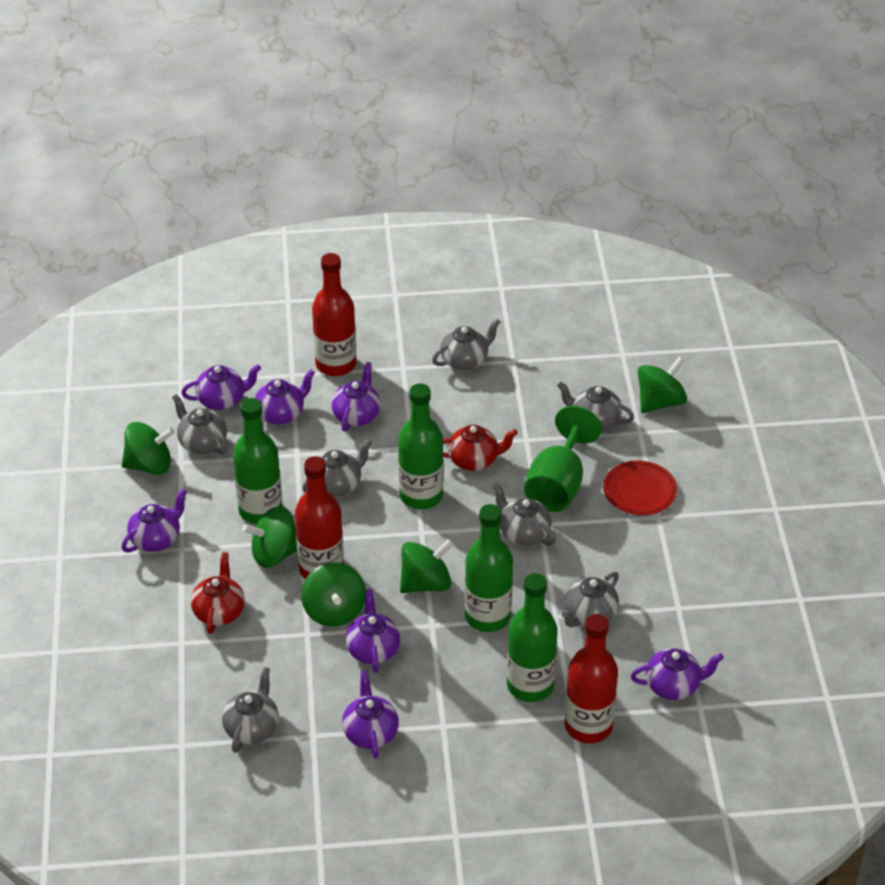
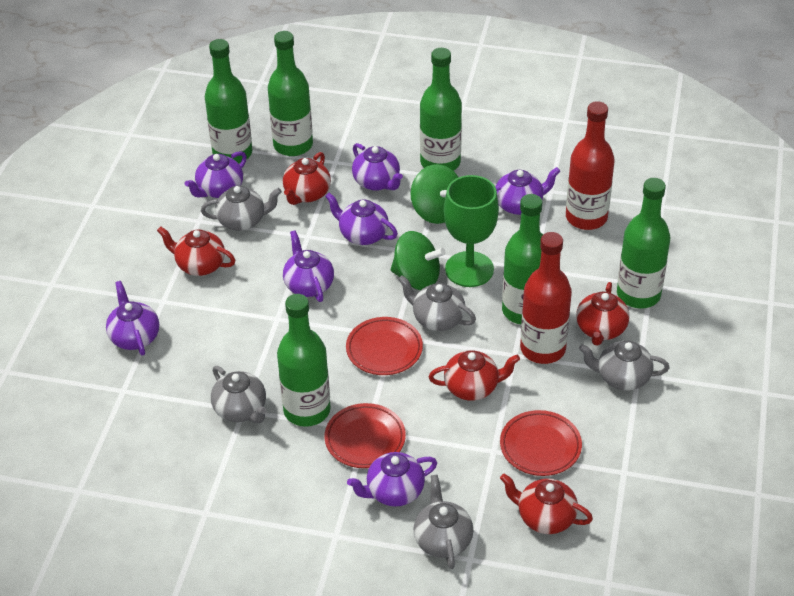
green bottle: [233,398,282,524] [398,383,444,509] [465,504,513,632] [507,573,558,702] = 4 -> [205,39,252,163] [268,31,313,156] [277,294,331,427] [420,48,462,171] [502,194,543,324] [617,178,670,309] = 6
green spinning top: [122,422,175,475] [242,506,297,568] [301,562,366,627] [400,539,453,593] [638,357,687,413] = 5 -> [391,231,446,290] [411,164,459,224] = 2
grey teapot: [172,394,227,455] [222,667,279,753] [302,439,372,497] [432,318,500,370] [493,483,555,546] [557,381,634,431] [562,572,619,627] = 7 -> [201,186,282,231] [211,366,267,423] [398,275,476,331] [413,475,473,569] [579,341,670,391] = 5
red bottle: [295,456,344,579] [312,253,356,376] [565,614,618,743] = 3 -> [520,232,572,364] [566,101,615,230] = 2
red plate: [603,461,677,515] = 1 -> [325,403,406,468] [346,317,423,375] [500,410,582,476] = 3
red teapot: [191,552,245,634] [443,425,518,471] = 2 -> [157,226,236,276] [283,152,331,205] [429,350,520,401] [500,474,593,534] [576,282,630,346] = 5

